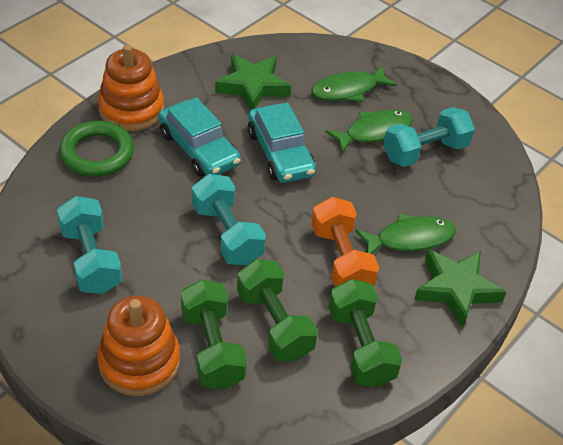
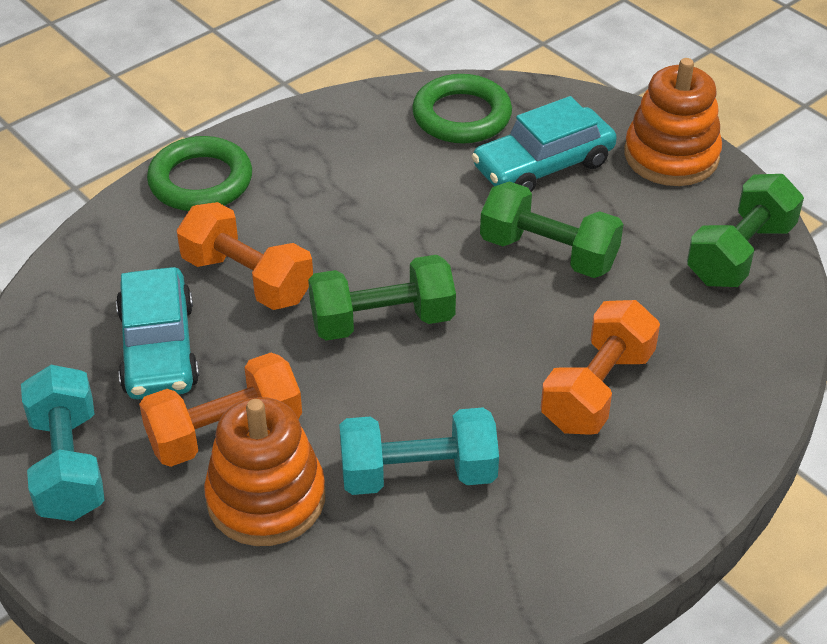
green fish: [311,66,397,102] [325,110,413,153] [355,214,456,254] = 3 -> none = 0
green ring: [59,121,134,176] = 1 -> [147,136,252,211] [412,74,512,144] = 2
green star: [215,54,291,110] [414,249,506,327] = 2 -> none = 0
orange dumbbell: [311,197,379,287] = 1 -> [139,353,302,467] [176,202,313,310] [541,300,660,435] = 3
turquoise dumbbell: [57,196,122,294] [192,174,266,265] [383,107,475,167] = 3 -> [21,365,105,521] [339,407,499,495] = 2

